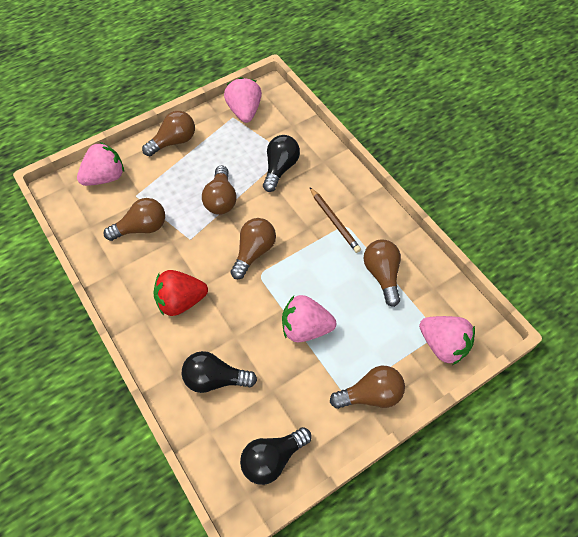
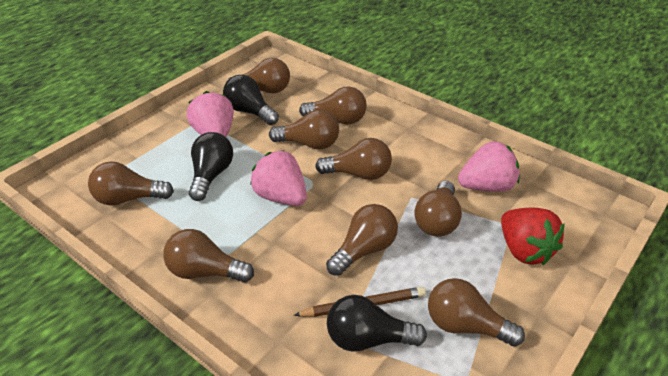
brown light bulb: [103,198,165,241] [142,111,195,156] [202,166,237,215] [231,218,276,279] [330,366,405,409] [364,240,401,307] = 6 -> [88,161,174,206] [163,229,254,283] [228,58,290,93] [269,110,339,150] [299,87,367,125] [315,138,392,180] [326,204,398,276] [414,181,462,237] [428,278,525,347] = 9
pink strawberry: [77,142,124,186] [224,77,262,123] [282,295,336,342] [419,316,475,365] = 4 -> [187,91,234,137] [250,150,307,206] [458,141,520,192] = 3

